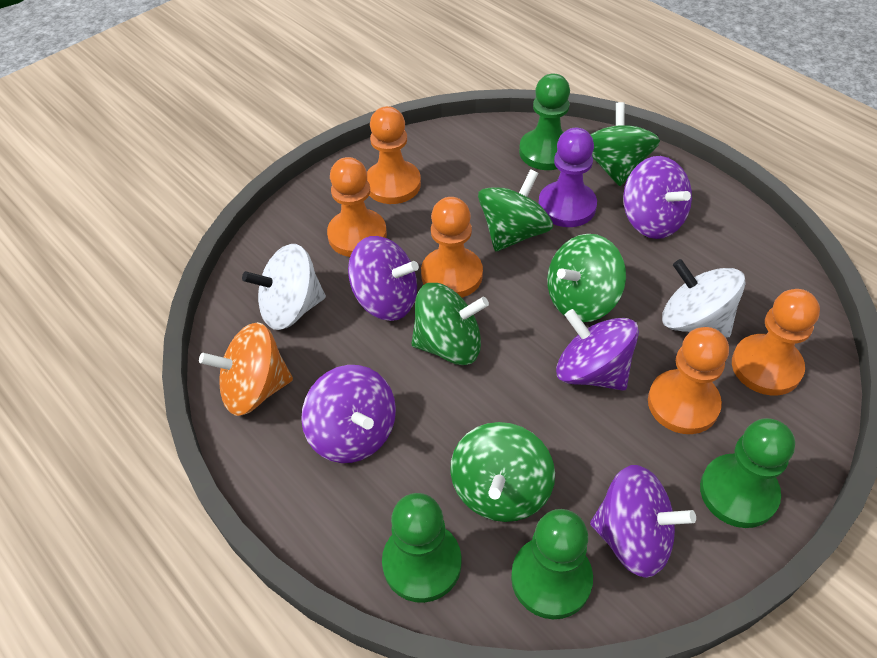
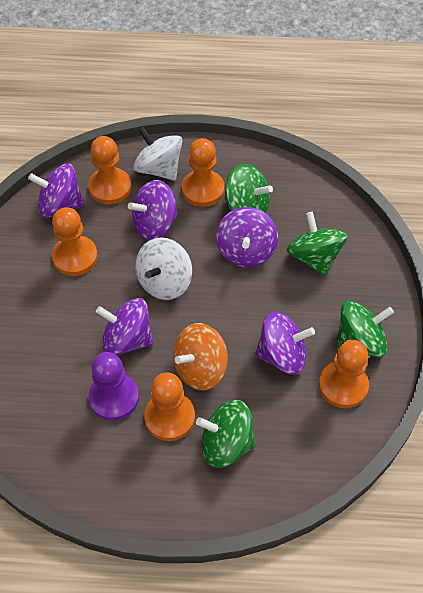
green pawn: [382,493,461,603] [511,509,593,619] [519,74,570,170] [700,418,795,528] = 4 -> none = 0
green spinning top: [411,283,489,365] [450,422,555,522] [478,169,553,252] [547,234,626,322] [590,102,660,186] = 5 -> [196,400,256,468] [224,164,273,213] [287,212,348,276] [336,301,394,357] = 4

